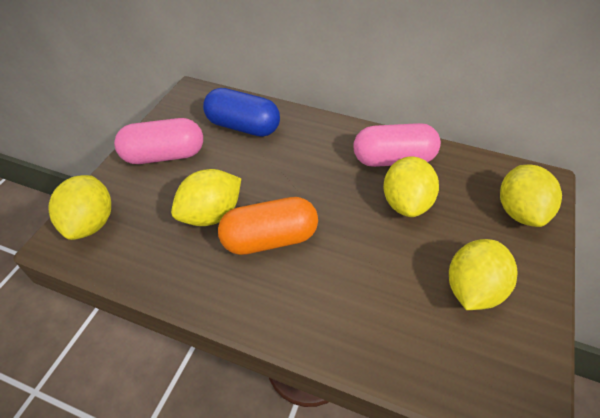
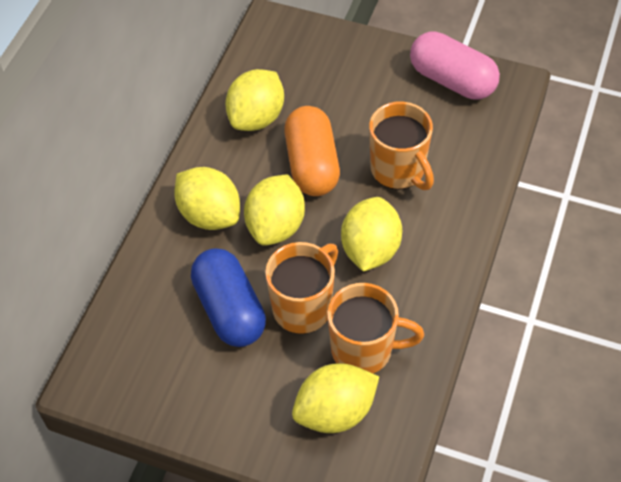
orange mug: none = 0 -> [265,242,338,334] [327,283,424,374] [369,101,434,190] = 3
pink capsule: [114,118,203,164] [354,123,441,167] = 2 -> [410,31,500,99] = 1

